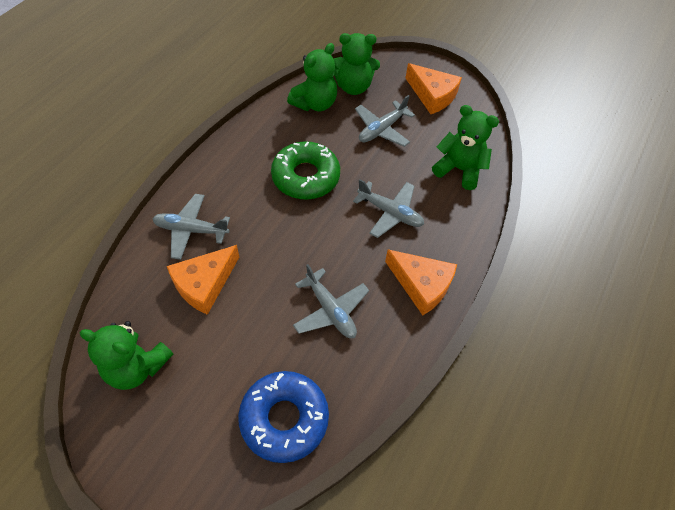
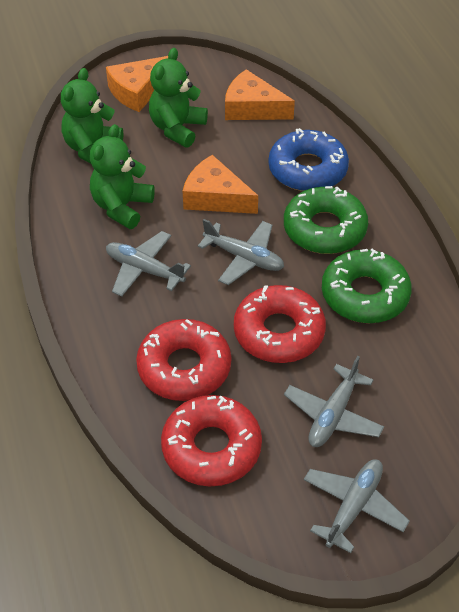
green donut: [271,141,340,200] = 1 -> [284,186,368,254] [322,249,412,323] = 2
green teddy bear: [80,321,173,390] [287,43,337,111] [334,33,380,95] [432,105,499,190] = 4 -> [61,68,123,164] [90,124,155,229] [149,48,208,148] = 3
red donut: none = 0 -> [136,319,231,401] [161,395,262,487] [234,285,326,363] = 3

